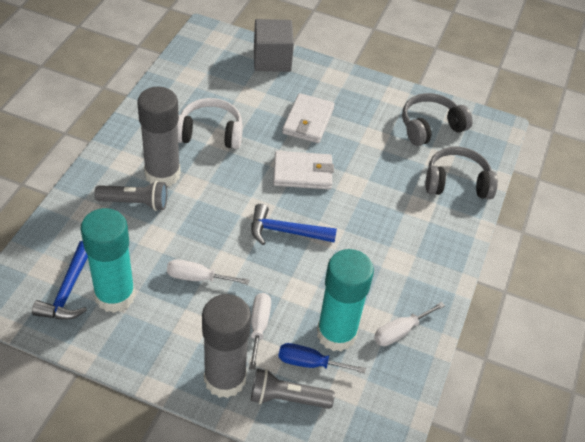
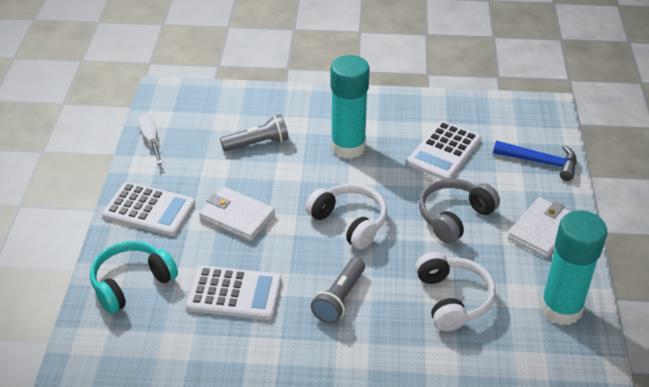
blue hammer: [32,241,88,320] [251,204,337,245] = 2 -> [493,141,577,181] = 1
blue screwdriver: [278,343,366,373] = 1 -> none = 0
grey cube: [254,19,294,72] = 1 -> none = 0
grey glue stick: [137,87,181,186] [202,294,251,398] = 2 -> none = 0
grey headphones: [402,93,473,146] [426,147,498,199] = 2 -> [419,178,500,244] = 1
turquoise headphones: none = 0 -> [90,241,178,314] = 1
white calculator: none = 0 -> [103,182,195,236] [186,266,282,320] [407,121,481,179] = 3
white headphones: [177,98,243,149] = 1 -> [305,183,387,250] [415,252,496,331] = 2
white screwdriver: [167,259,249,284] [249,293,271,370] [374,302,445,346] = 3 -> [138,114,163,164] = 1

